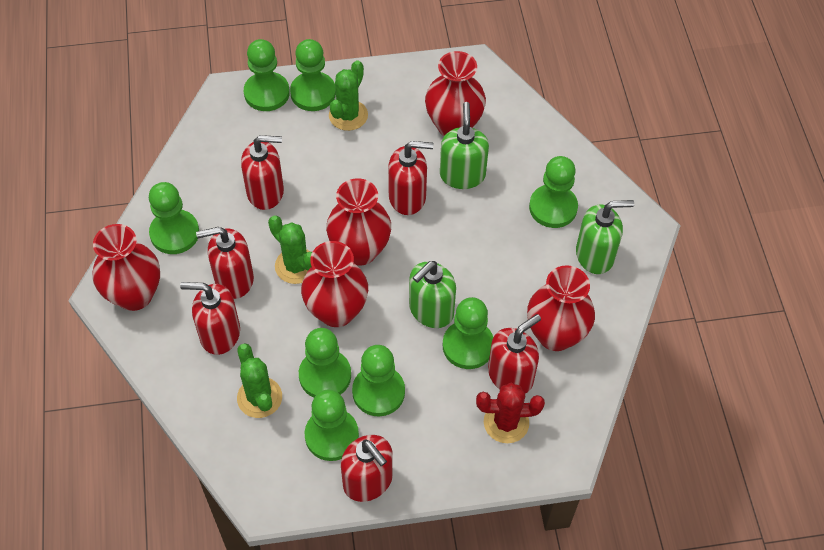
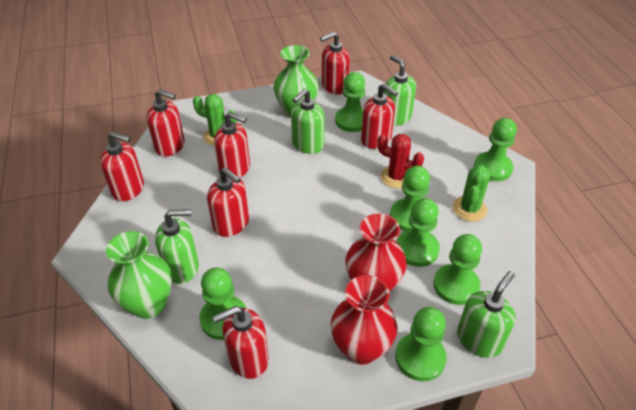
green cactus: [237,343,282,418] [268,215,312,284] [329,60,368,131] = 3 -> [193,94,237,146] [452,165,490,221] = 2
green pawn: [149,182,199,254] [244,39,290,111] [290,39,336,111] [299,328,351,397] [305,389,359,461] [352,345,405,416] [443,297,494,369] [529,156,578,228] = 8 -> [199,268,246,340] [335,72,365,132] [390,166,430,231] [395,307,447,381] [396,198,440,267] [433,234,482,305] [474,118,517,181] = 7
green soap dispenser: [409,261,456,328] [440,102,489,189] [576,200,634,274] = 3 -> [155,209,199,284] [291,89,325,154] [383,55,416,126] [457,271,516,358] = 4
green vase: none = 0 -> [106,231,172,319] [274,45,319,118] = 2
red soap dispenser: [180,282,240,355] [196,227,254,299] [241,135,284,210] [341,435,393,502] [388,141,434,215] [488,314,541,394] = 6 -> [100,132,144,201] [147,89,185,157] [207,167,249,237] [213,306,269,379] [214,112,250,178] [320,32,350,94] [361,83,398,149] = 7
red vase: [92,224,160,311] [301,241,368,327] [326,178,391,266] [425,51,486,136] [527,265,595,351] = 5 -> [331,275,398,365] [345,213,407,292] = 2

